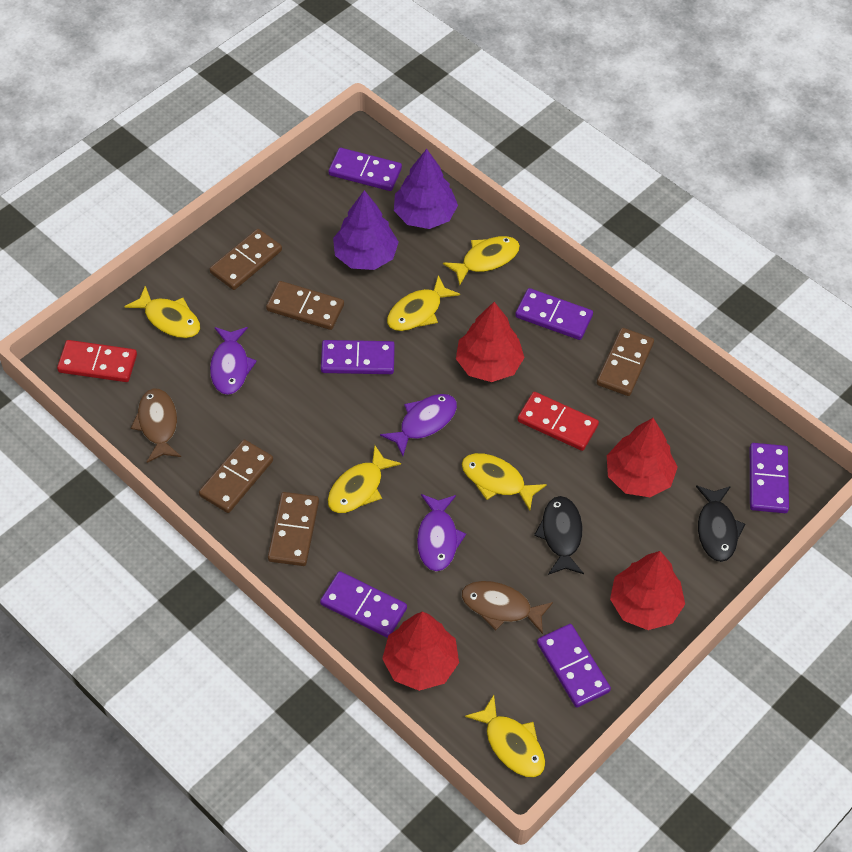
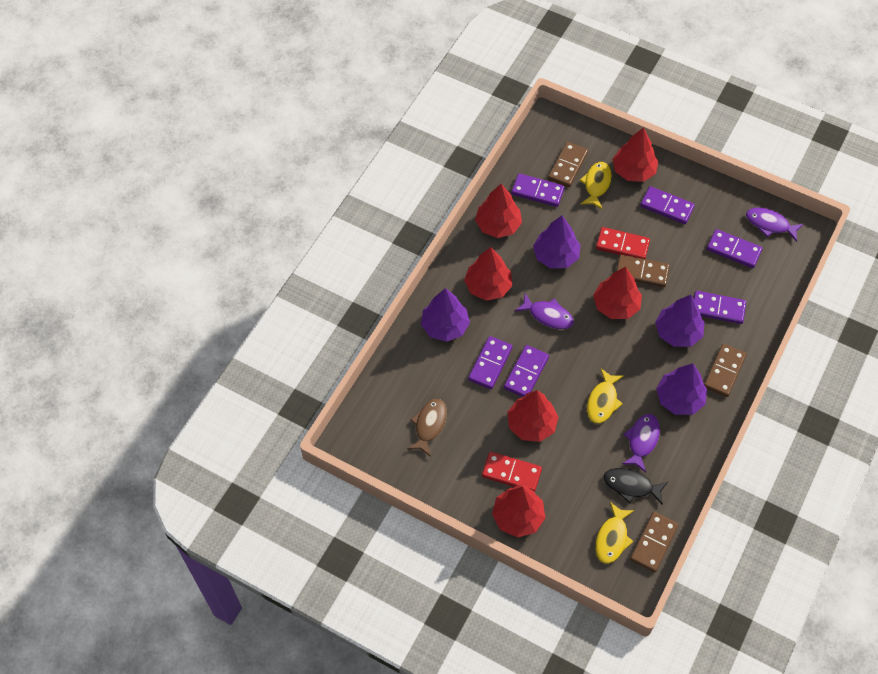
black fish: [534,496,584,575] [696,486,746,562] = 2 -> [604,468,668,505] = 1
brown domino: [199,440,273,513] [210,229,282,290] [266,281,344,330] [268,492,319,566] [597,328,654,396] = 5 -> [548,142,588,187] [616,255,669,287] [630,512,678,573] [704,344,747,397] = 4
brown fish: [131,388,181,463] [461,581,553,634] = 2 -> [408,399,447,457] = 1
purple tree: [333,190,399,270] [394,149,458,229] = 2 -> [421,288,470,342] [533,216,580,269] [655,295,704,347] [656,364,707,415] = 4
red tree: [382,611,459,691] [456,302,524,382] [607,418,678,497] [610,551,685,630] = 4 -> [464,247,512,301] [475,184,522,238] [492,486,545,537] [507,390,559,442] [593,267,642,319] [613,127,658,182] = 6
yellow fish: [124,286,200,338] [327,446,401,513] [387,275,460,331] [443,236,520,285] [461,453,547,510] [465,695,545,777] = 6 -> [579,162,612,209] [587,369,624,424] [595,502,635,564] = 3

